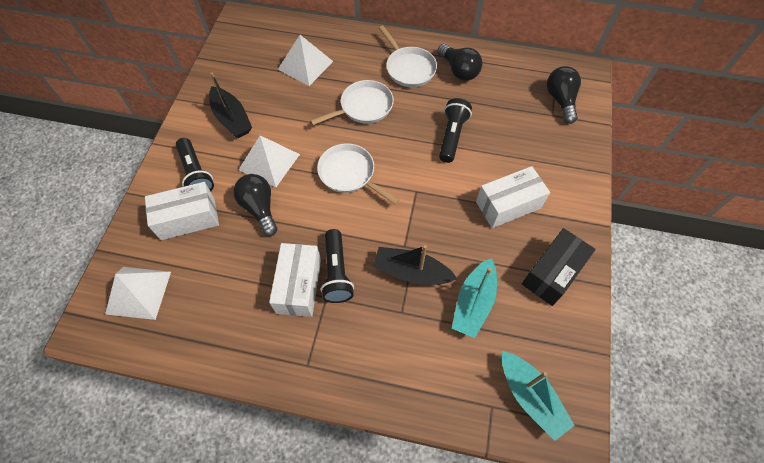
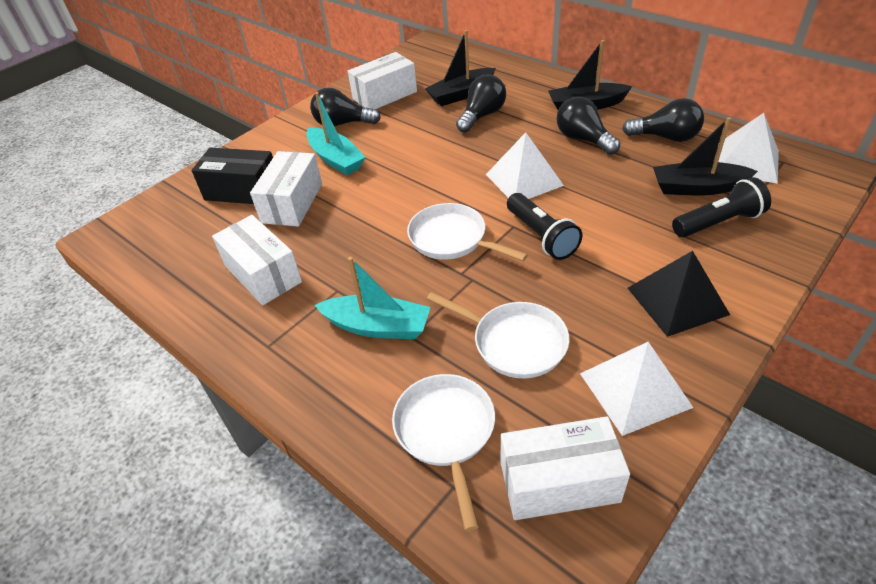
black boat: [209,72,252,138] [372,245,457,285] = 2 -> [425,30,496,106] [548,40,632,110] [653,117,758,195] = 3
black flashlight: [176,138,214,191] [321,229,354,303] [439,98,472,163] = 3 -> [507,193,582,260] [672,177,771,238] = 2
black light bulb: [233,174,277,236] [437,44,483,81] [547,66,581,124] = 3 -> [310,87,381,127] [456,74,506,133] [556,96,620,155] [622,98,704,142] = 4
black pyramid: none = 0 -> [628,251,730,337] = 1
white box: [145,182,219,240] [269,243,321,317] [476,166,550,228] = 3 -> [212,215,302,305] [250,151,322,227] [348,52,417,109] [501,416,630,520] = 4

